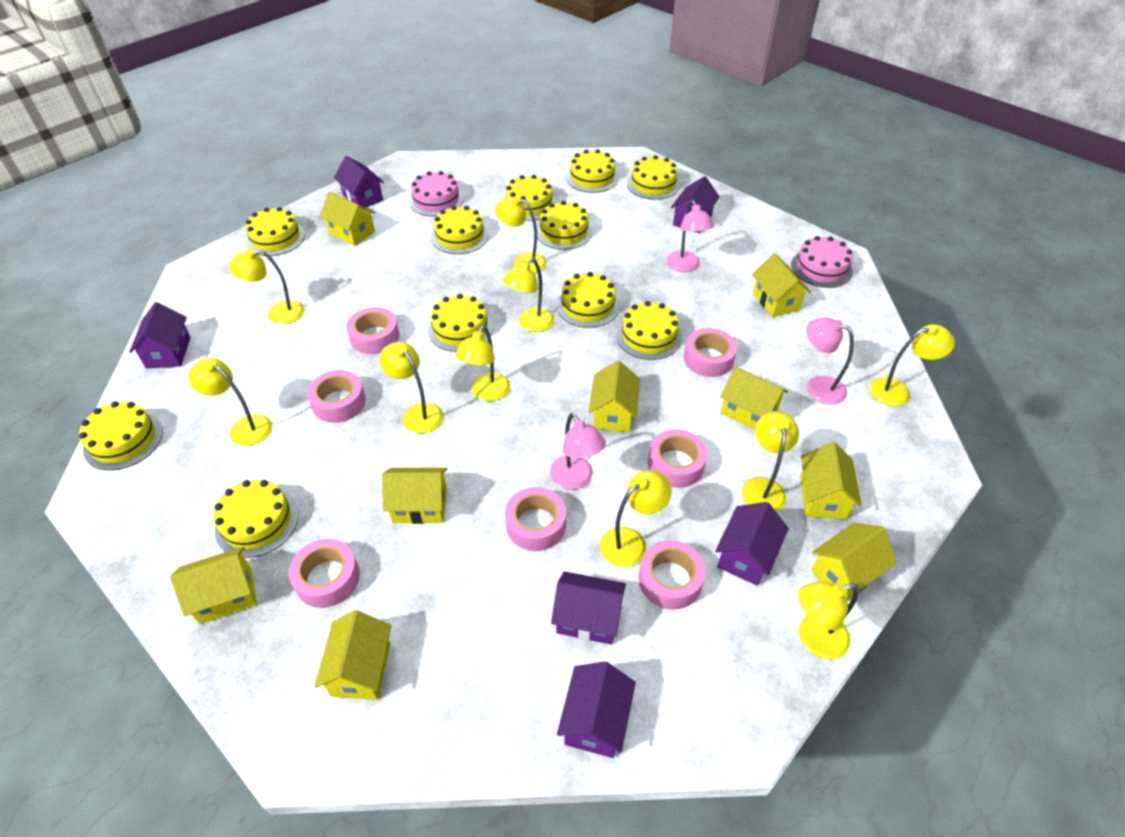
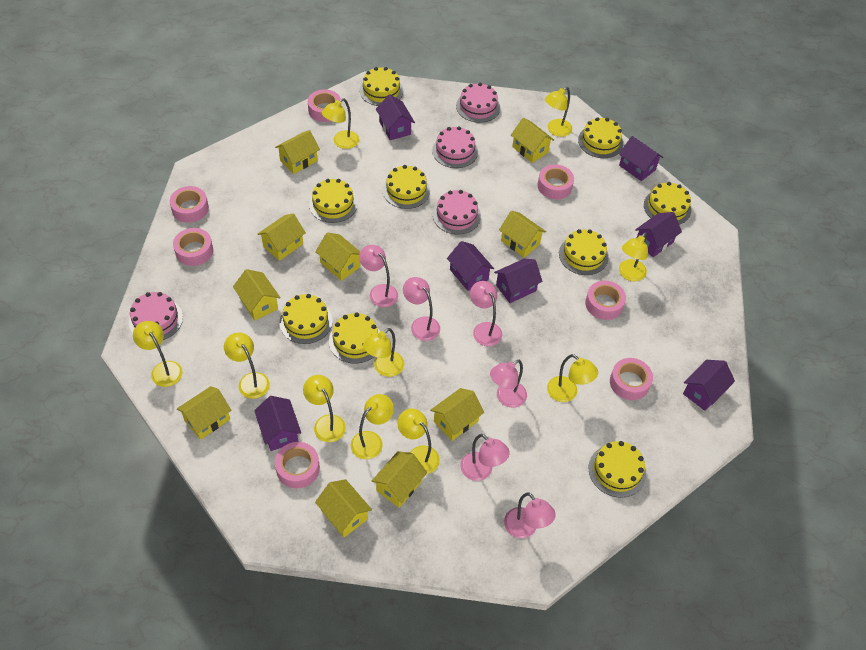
pink cake: [409,171,464,216] [791,236,853,288] = 2 -> [129,292,183,340] [432,126,478,168] [433,190,481,234] [456,83,500,123] = 4
pink lamp: [550,413,606,490] [667,200,714,272] [806,318,854,405] = 3 -> [359,245,398,307] [403,277,440,341] [460,434,510,481] [470,281,502,346] [490,360,527,408] [504,493,556,538] = 6
purple house: [129,302,191,369] [334,156,384,209] [551,571,626,644] [557,661,636,758] [671,176,720,233] [715,502,789,586] = 6 -> [254,396,301,451] [376,94,415,140] [447,241,494,291] [494,258,543,303] [619,136,663,181] [635,212,682,257] [683,360,735,411] = 7
yellow cake: [79,401,163,470] [213,480,299,558] [245,207,305,256] [428,294,493,352] [431,206,489,254] [505,175,557,221] [537,201,593,249] [556,272,620,328] [566,149,619,193] [616,301,682,360] [627,155,680,200] = 11 -> [279,294,333,344] [309,179,357,223] [329,313,380,364] [360,67,403,106] [383,165,430,209] [559,229,608,275] [578,117,623,158] [589,441,646,498] [644,182,691,225] = 9
yellow house: [170,547,257,624] [314,610,392,700] [319,192,375,246] [382,468,447,524] [588,361,640,432] [720,366,788,430] [752,254,811,317] [800,442,862,520] [811,523,897,600] = 9 -> [177,386,232,440] [233,269,281,320] [258,213,306,261] [275,130,320,174] [315,232,360,281] [315,479,372,537] [372,451,427,508] [430,388,484,441] [499,211,546,258] [511,118,554,163] = 10

